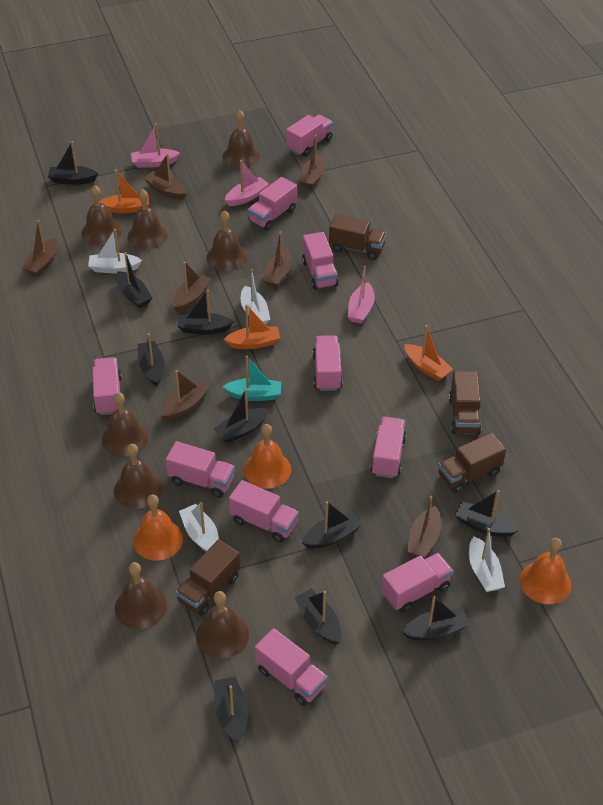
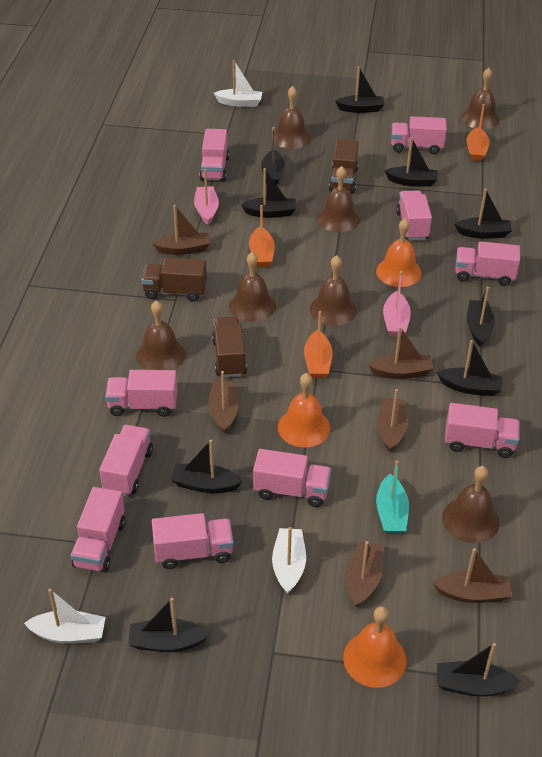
brown bell: [81,185,122,245] [102,392,149,457] [114,444,162,509] [115,562,167,629] [127,189,168,249] [196,591,249,659] [206,210,247,271] [223,110,260,168] = 8 -> [136,300,186,370] [229,252,276,322] [274,86,311,149] [310,255,357,326] [317,166,360,233] [442,466,500,543] [461,68,500,129] = 7
brown boat: [22,220,57,276] [144,154,187,199] [161,370,210,421] [172,262,211,312] [263,231,292,288] [299,135,326,189] [407,496,441,558] = 7 -> [152,205,210,255] [209,371,239,434] [346,541,383,607] [368,327,434,379] [377,389,408,453] [433,548,512,603] = 6
brown truck: [176,539,240,616] [329,214,387,260] [438,433,506,493] [449,371,481,434] = 4 -> [141,257,207,302] [212,317,247,377] [329,139,358,193] = 3
pink boat: [131,123,180,168] [225,160,269,206] [348,266,375,324] = 3 -> [194,169,219,225] [383,271,411,337] = 2
white boat: [88,229,142,273] [179,502,219,552] [241,269,270,325] [469,528,505,592] = 4 -> [24,589,106,644] [214,60,262,107] [272,527,306,594] = 3

